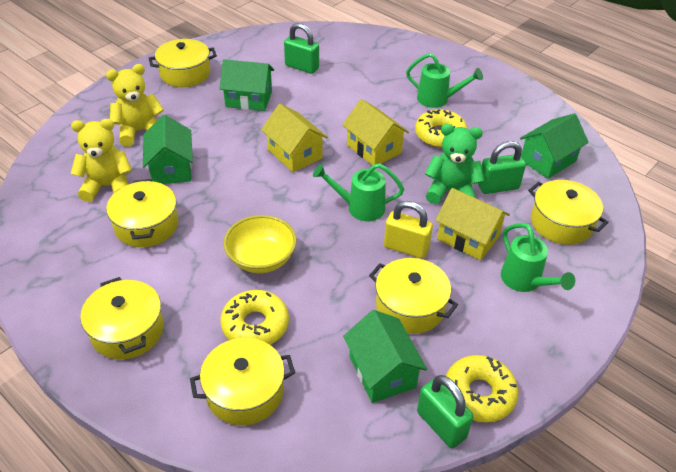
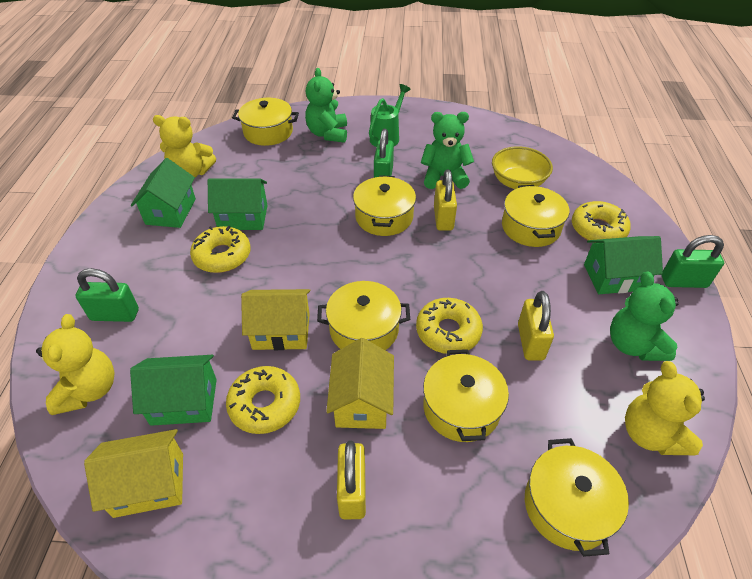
green teddy bear: [425,124,484,204] = 1 -> [305,68,347,143] [421,112,474,189] [610,271,678,361] = 3
green watering can: [313,163,404,221] [406,53,483,108] [501,223,575,292] = 3 -> [369,84,411,147] = 1
yellow donut: [220,290,289,345] [415,109,467,148] [446,355,519,423] = 3 -> [190,226,251,273] [226,366,300,434] [416,298,483,354] [572,201,631,240] = 4
yellow padlock: [384,201,433,259] = 1 -> [337,441,366,519] [434,169,457,231] [518,291,554,361] = 3
yellow teddy bear: [71,119,132,202] [106,64,164,147] = 2 -> [36,314,115,415] [153,115,216,178] [625,361,705,455] = 3

